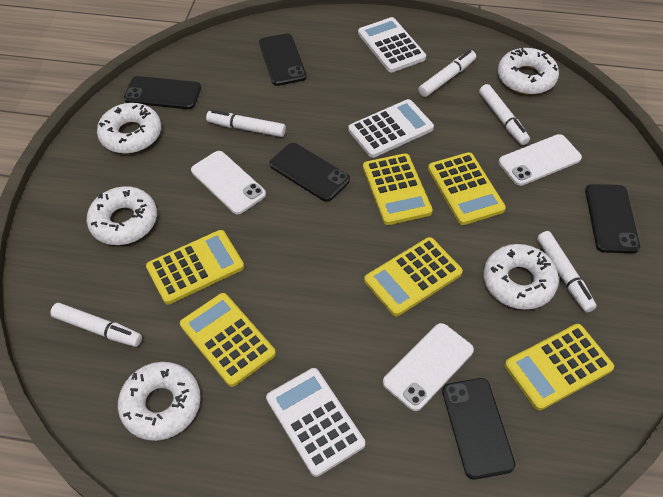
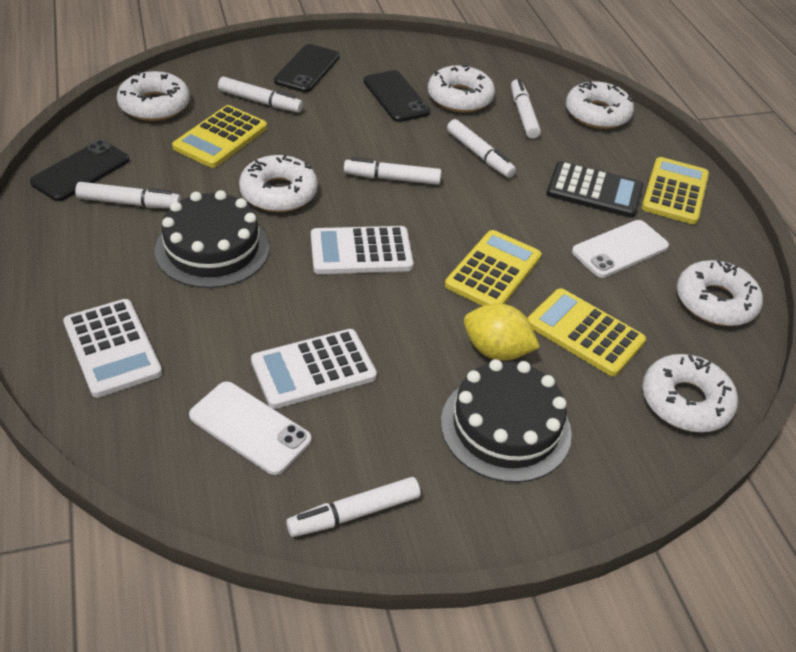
black cake: none = 0 -> [155,190,269,288] [441,359,572,483] = 2
black calculator: none = 0 -> [547,161,643,218] = 1
black phone: [124,76,201,109] [259,33,307,86] [270,143,350,202] [442,378,516,480] [585,184,640,253] = 5 -> [30,140,129,201] [274,44,340,92] [364,70,430,122] = 3
white donut: [87,186,157,245] [97,103,161,154] [118,362,201,441] [483,244,559,310] [498,48,559,95] = 5 -> [117,71,190,121] [239,155,318,212] [428,64,495,112] [566,81,634,129] [642,354,738,432] [677,260,763,326] = 6
white marker: [50,303,142,347] [206,110,286,137] [418,50,476,97] [479,84,530,145] [537,231,597,313] = 5 -> [75,182,181,208] [218,77,303,112] [286,477,420,537] [344,157,441,185] [447,119,516,178] [511,79,541,139] = 6
white phone: [191,151,266,215] [383,323,474,411] [499,134,582,186] = 3 -> [189,382,311,475] [572,220,669,278] = 2
yellow calculator: [146,230,244,305] [180,293,276,387] [363,153,433,225] [364,237,463,316] [428,152,506,225] [505,324,614,411] = 6 -> [172,105,267,168] [445,230,542,306] [527,288,646,376] [641,157,709,224] = 4
yellow lemon: none = 0 -> [464,304,540,361] = 1

